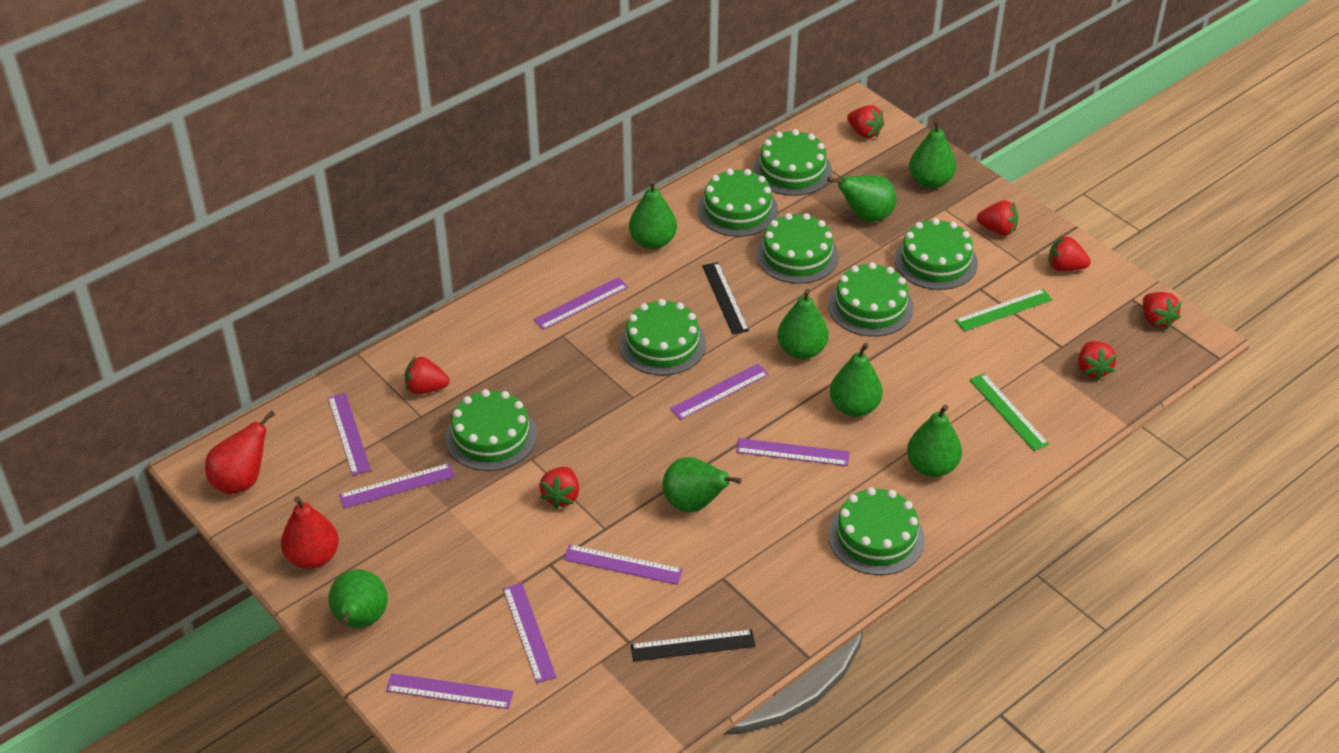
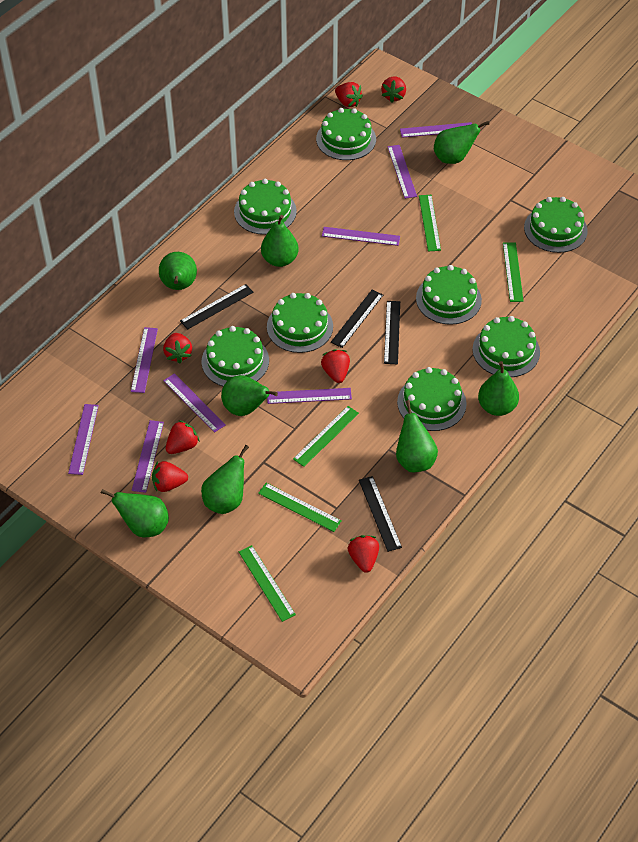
black ruler: [630,629,756,662] [702,262,749,335] = 2 -> [180,284,254,330] [331,290,383,348] [359,476,402,552] [384,301,400,364] = 4
green ruler: [955,289,1053,331] [969,373,1049,451] = 2 -> [239,545,296,622] [258,483,341,532] [293,406,359,467] [419,195,441,252] [503,242,524,302] = 5
red pear: [205,411,276,494] [281,497,339,569] = 2 -> none = 0

